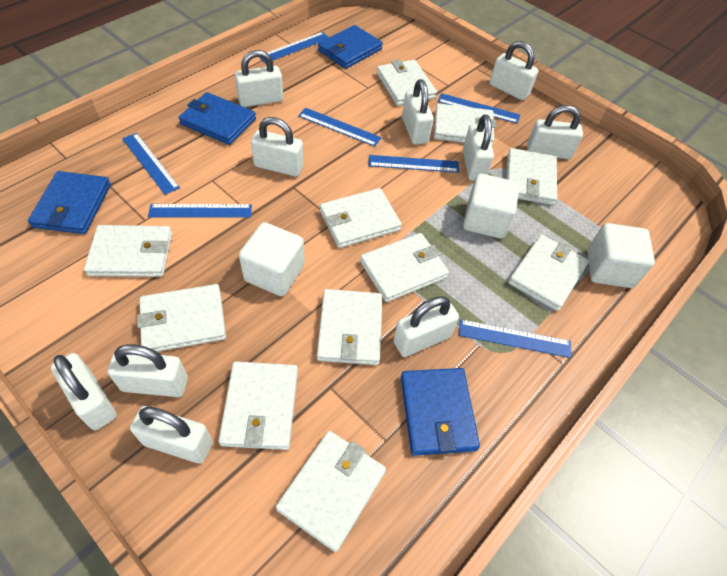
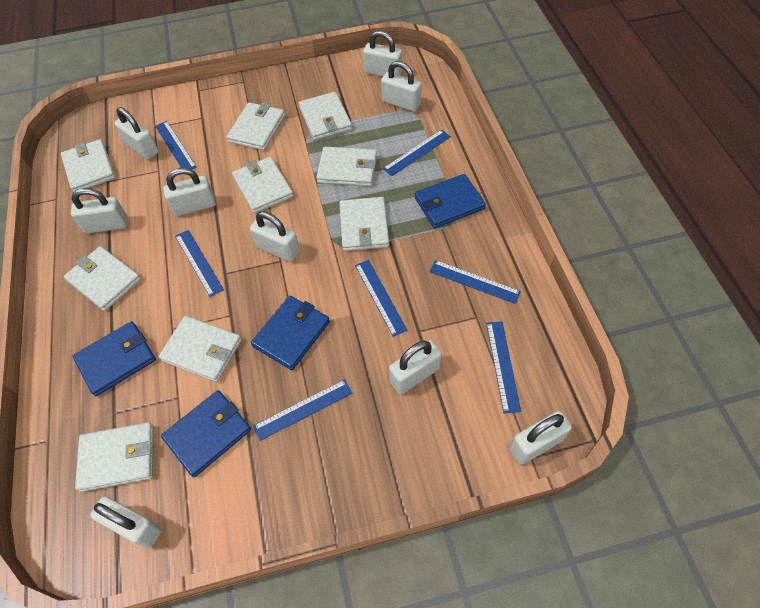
white cube: [239,222,305,296] [463,174,520,239] [587,223,655,288] = 3 -> none = 0
white padlock: [51,353,117,430] [107,344,188,397] [130,406,213,463] [235,50,283,107] [251,117,304,176] [393,296,459,357] [402,79,434,145] [463,115,494,181] [490,41,539,100] [527,105,583,159] = 10 -> [71,188,128,233] [90,496,162,548] [114,107,159,160] [163,167,216,216] [250,211,300,262] [363,31,402,77] [381,61,421,112] [389,340,442,394] [509,411,572,465] = 9
white wallet: [84,225,172,277] [137,284,226,352] [218,361,298,450] [276,431,386,552] [317,289,382,365] [320,188,402,248] [360,233,449,302] [377,60,437,106] [434,103,496,145] [506,148,557,205] [508,235,589,311] = 11 -> [61,139,115,192] [64,246,141,311] [75,422,154,492] [158,316,242,382] [226,102,285,150] [232,157,294,214] [299,92,352,140] [316,147,377,186] [339,197,389,251] = 9

